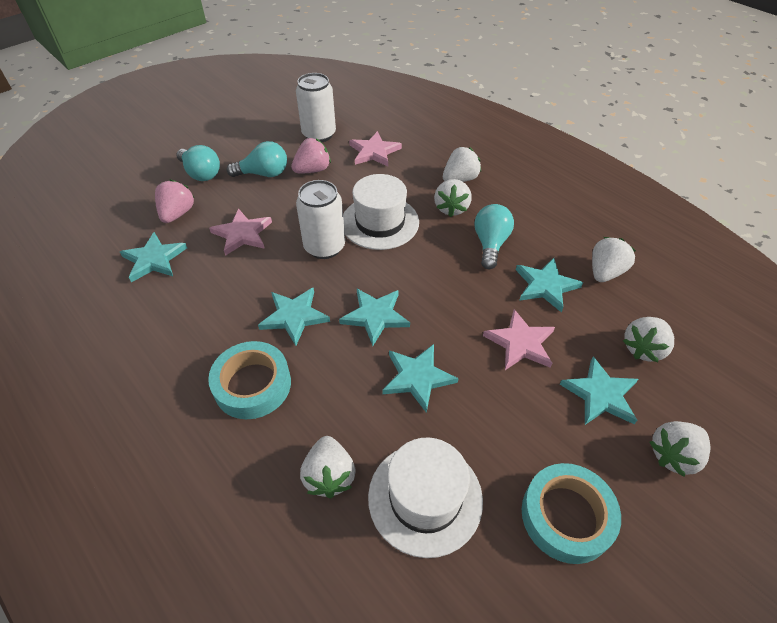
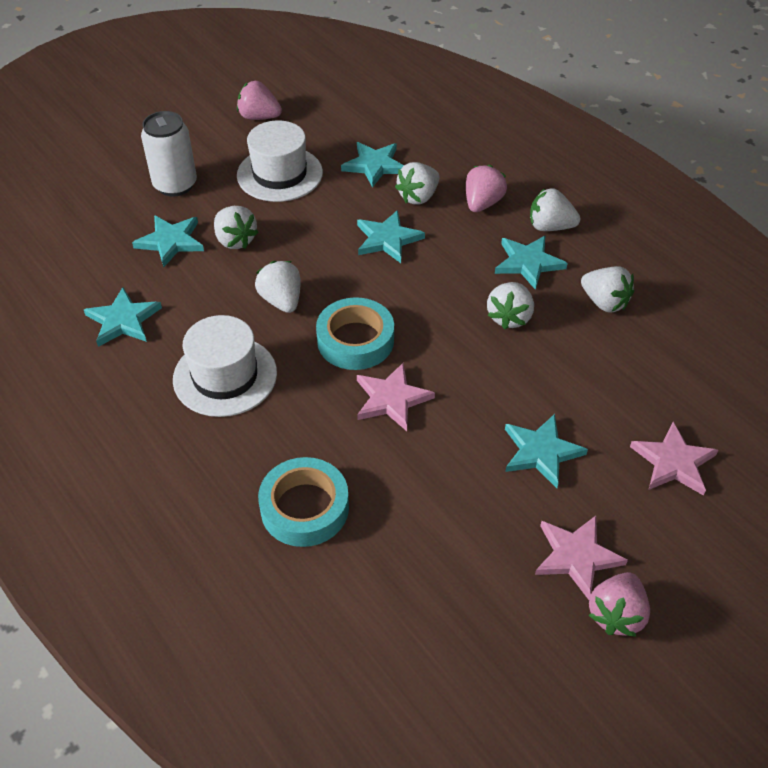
pink strawberry: [155,180,195,223] [291,138,331,173] = 2 -> [237,81,282,120] [466,165,507,212] [589,572,650,637] = 3
turquoise light bulb: [177,145,220,181] [226,141,287,177] [474,204,514,269] = 3 -> none = 0
white can: [296,73,336,142] [296,180,345,259] = 2 -> [141,111,197,197] = 1

